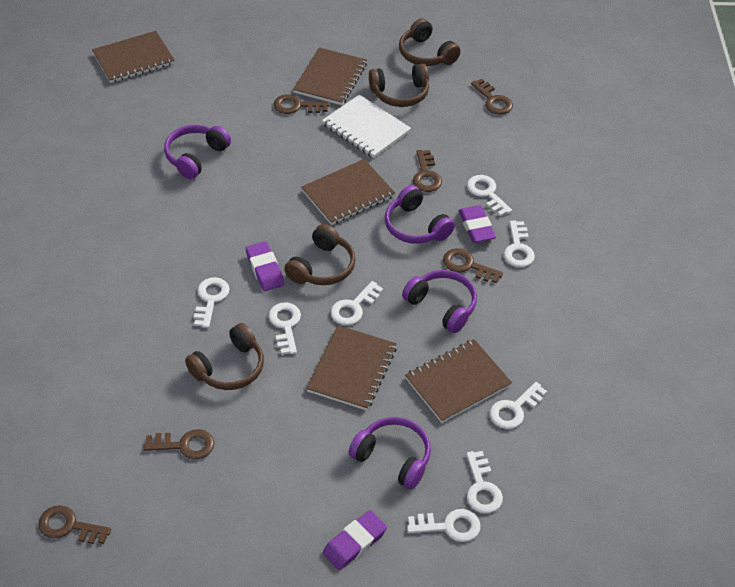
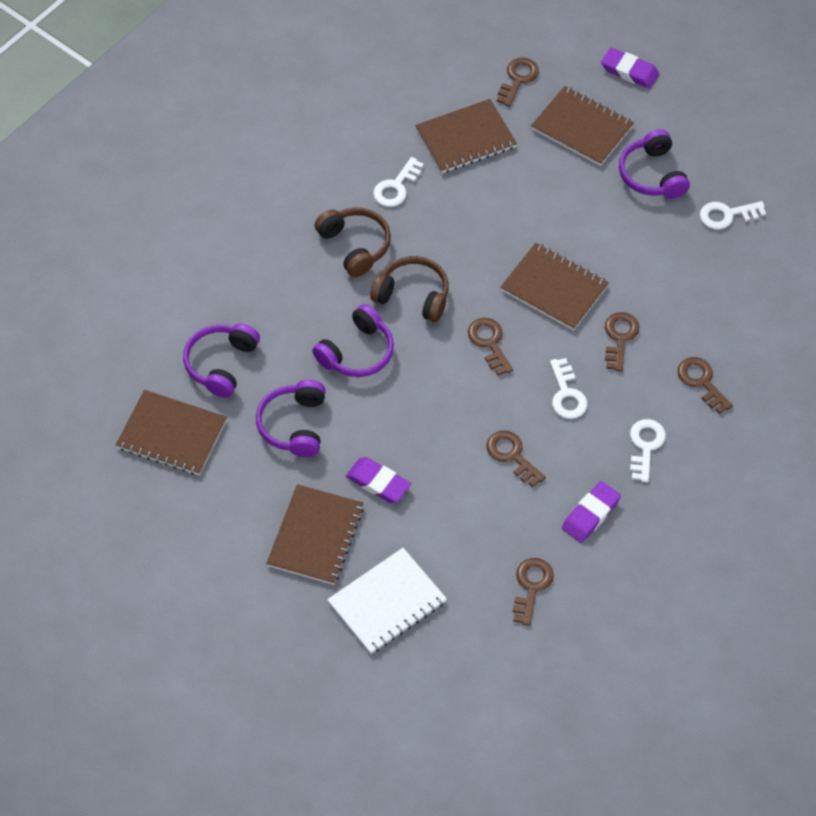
brown headphones: [185,323,264,390] [284,224,356,285] [369,63,429,107] [399,18,461,66] = 4 -> [315,207,391,277] [370,256,449,322] = 2
white key: [194,277,230,328] [268,303,301,354] [331,281,383,325] [407,509,480,542] [466,451,503,513] [467,175,512,216] [490,382,547,429] [504,221,535,267] = 8 -> [373,157,424,207] [550,358,587,419] [630,419,666,482] [700,201,766,229] = 4

